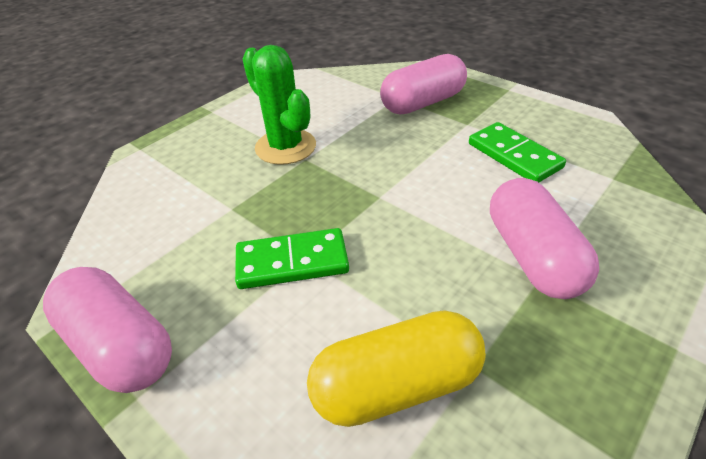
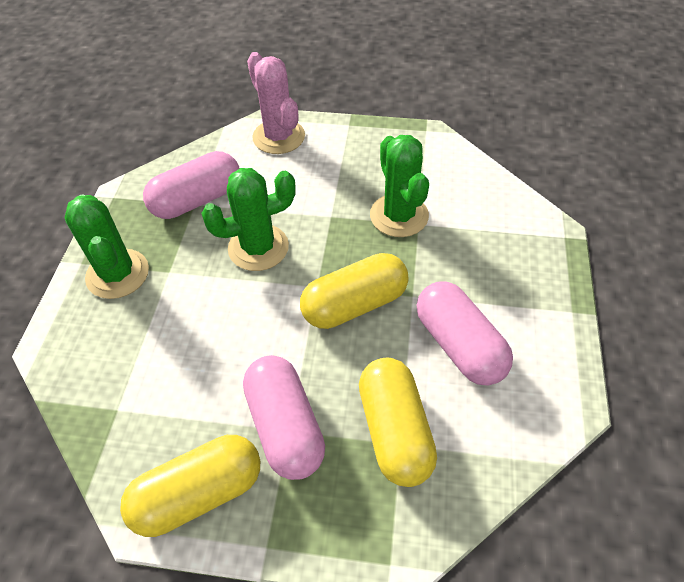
green cactus: [243,45,316,165] = 1 -> [65,195,149,299] [201,168,296,271] [370,135,429,237] = 3
green domino: [235,228,349,289] [469,122,566,182] = 2 -> none = 0
pink cactus: none = 0 -> [247,52,305,154] = 1
yellow capsule: [307,310,486,427] = 1 -> [120,435,260,537] [300,253,409,329] [359,358,437,487] = 3

